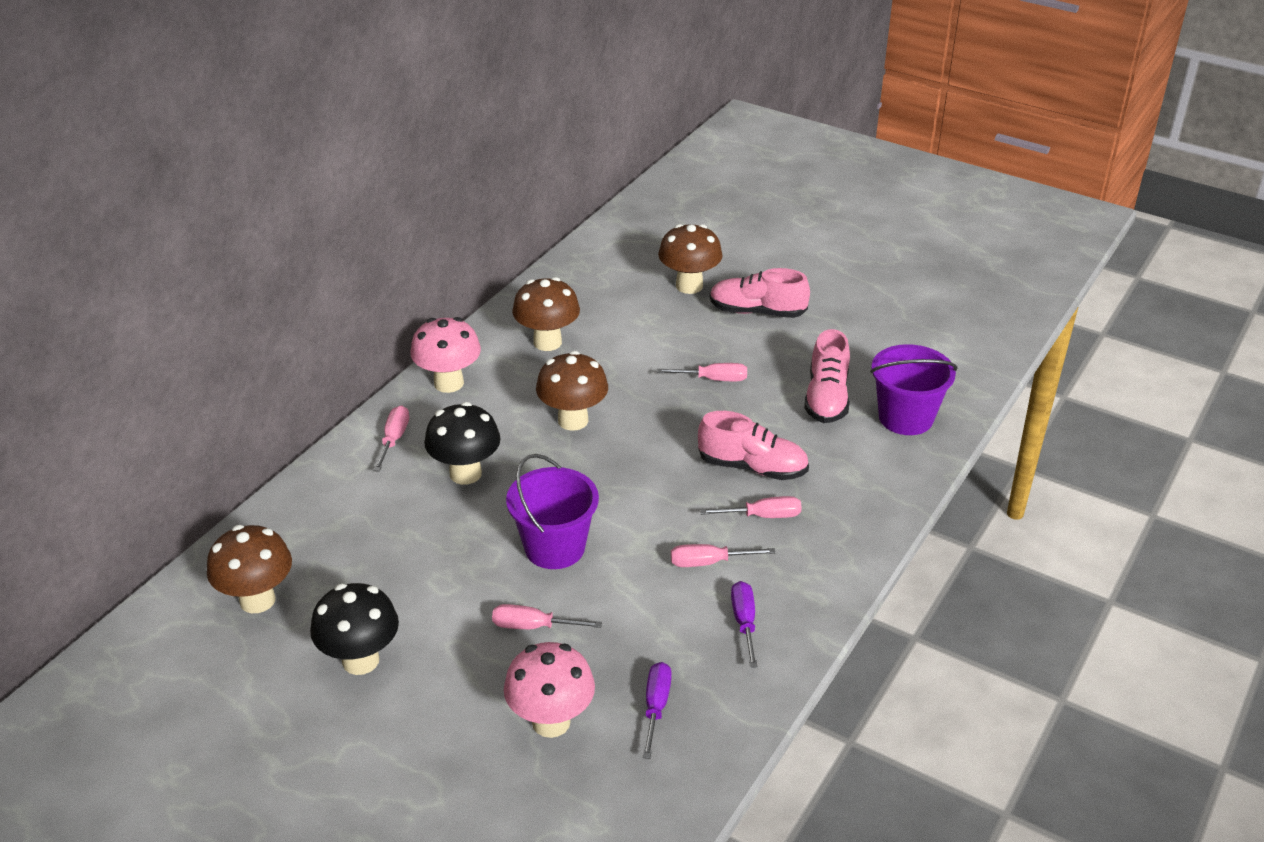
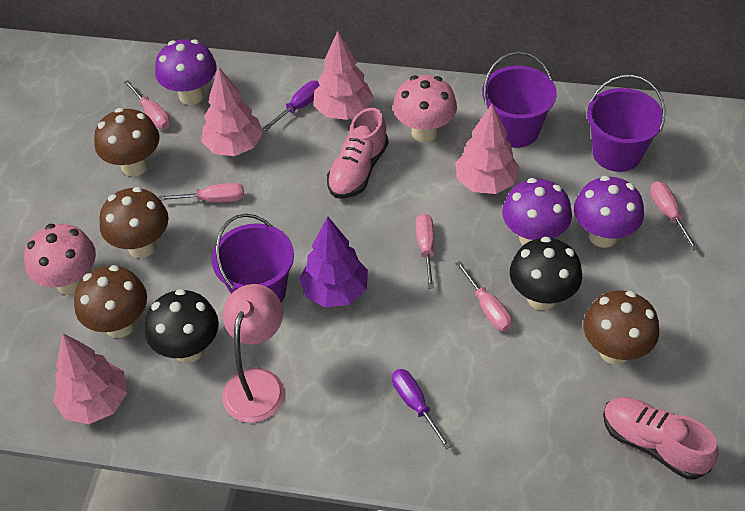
pink lamp: none = 0 -> [222,284,284,423] = 1
pink shoe: [698,411,809,480] [710,268,810,318] [804,329,850,423] = 3 -> [327,108,388,199] [603,397,719,479] = 2
pink tree: none = 0 -> [53,333,128,424] [201,67,263,156] [313,31,374,120] [455,104,520,194] = 4
purple bucket: [506,454,599,569] [870,344,958,435] = 2 -> [212,214,294,302] [482,51,557,148] [587,74,665,172] = 3
purple mushroom: none = 0 -> [155,39,217,105] [502,178,572,245] [574,176,644,248] = 3
purple tree: none = 0 -> [299,216,368,308] = 1

